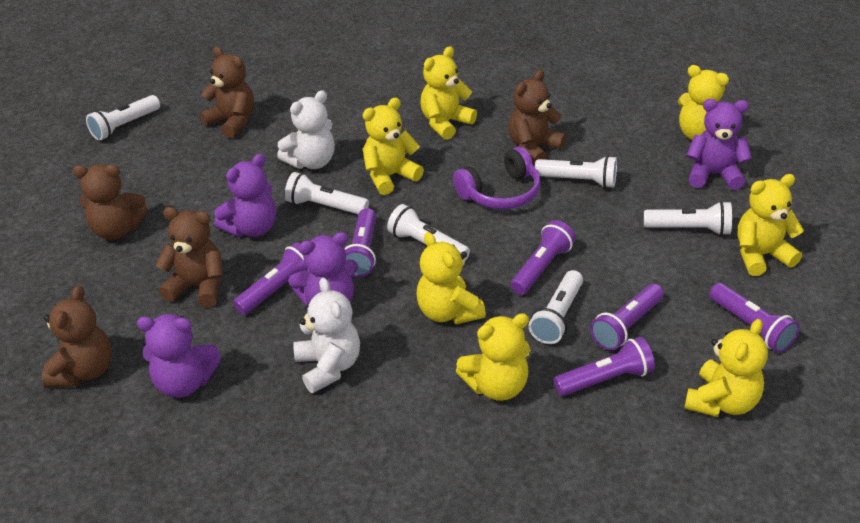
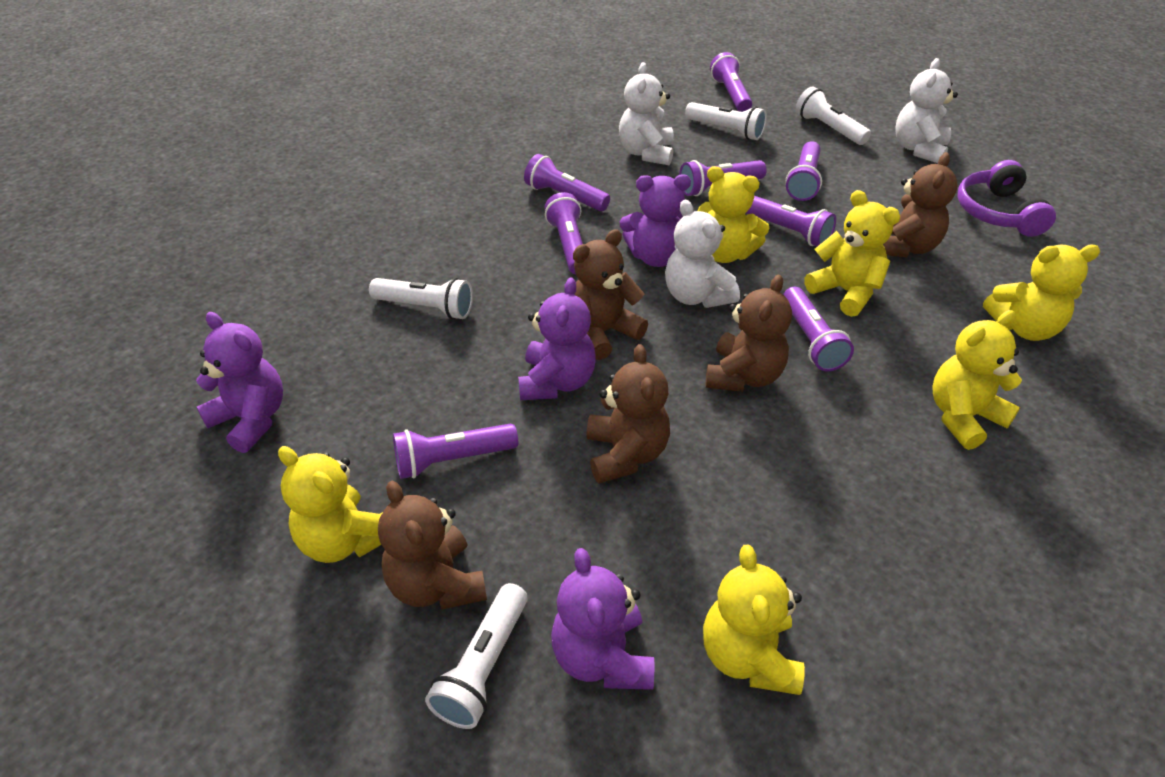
purple flashlight: [233,243,309,315] [345,208,376,277] [511,220,576,295] [554,337,655,396] [590,284,664,350] [709,283,800,353] = 6 -> [393,424,518,479] [524,154,610,211] [545,192,583,275] [679,160,767,196] [710,52,752,112] [746,196,836,246] [783,287,854,372] [785,141,822,201] = 8
white flashlight: [86,95,160,141] [285,172,369,215] [387,204,470,261] [529,270,583,344] [535,156,617,188] [644,201,732,236] = 6 -> [369,278,473,320] [425,583,527,729] [685,102,767,140] [796,86,871,145] = 4
white teddy bear: [277,90,335,169] [293,277,360,393] = 2 -> [619,62,674,166] [665,200,740,308] [895,58,958,163] = 3
yellow teddy bear: [362,98,424,195] [416,232,486,324] [420,46,477,140] [456,313,530,401] [678,65,729,140] [684,319,768,417] [738,174,804,276] = 7 -> [278,446,383,563] [698,166,769,263] [703,545,805,695] [804,190,900,317] [933,310,1022,450] [983,244,1100,341] = 6

